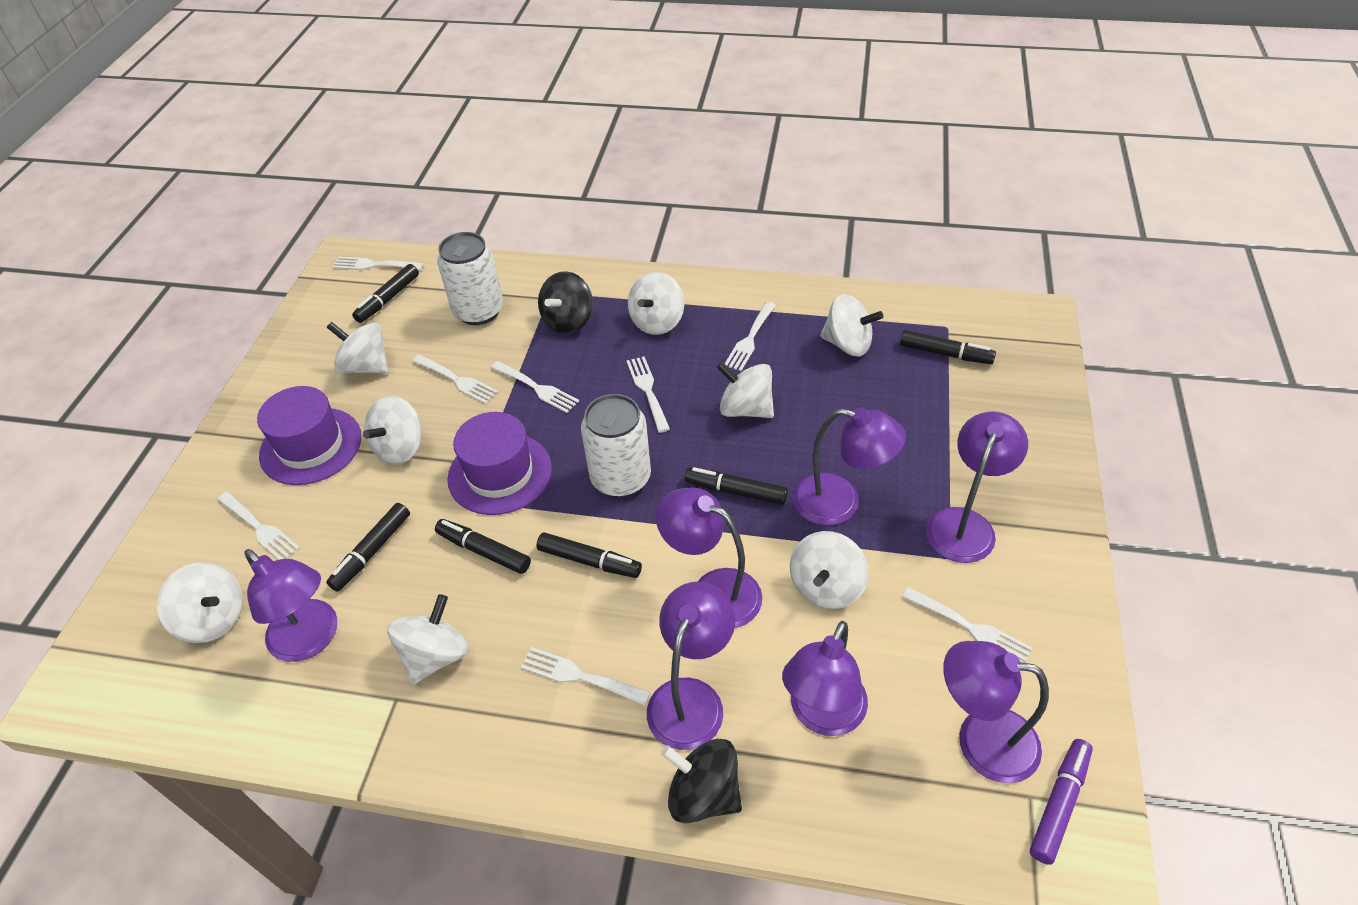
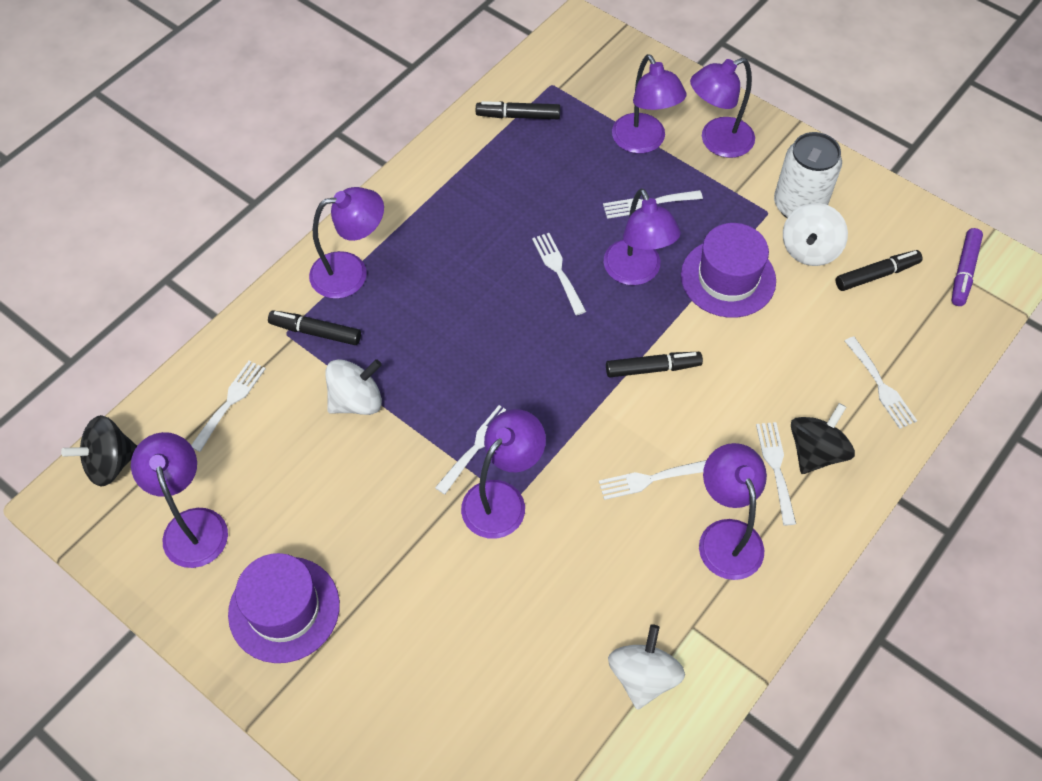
black marker: [326,503,410,591] [352,264,419,323] [435,519,531,574] [536,532,642,578] [684,467,788,505] [900,330,996,364] = 6 -> [268,310,361,345] [476,101,560,119] [606,352,703,377] [836,250,923,291] = 4
white can: [437,232,503,325] [581,394,651,498] = 2 -> [774,132,842,218] = 1
white fork: [217,492,300,560] [332,257,424,270] [412,354,498,404] [491,361,579,413] [521,647,650,706] [626,356,670,433] [725,302,776,371] [902,587,1032,663] = 8 -> [191,361,266,452] [435,405,506,494] [532,233,586,315] [599,460,707,500] [603,190,703,219] [756,422,796,526] [845,337,917,429] = 7
white spinning top: [157,562,243,643] [326,322,389,374] [363,396,422,464] [387,594,469,685] [628,272,684,335] [717,361,774,418] [790,531,869,609] [820,294,883,356] = 8 -> [325,359,382,415] [608,624,685,710] [783,203,848,266] = 3

